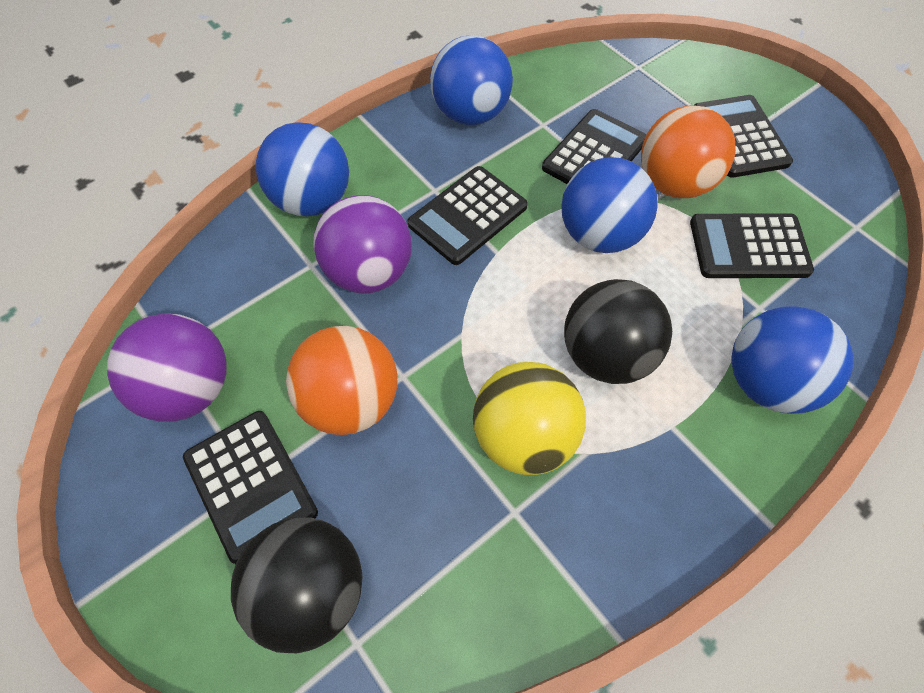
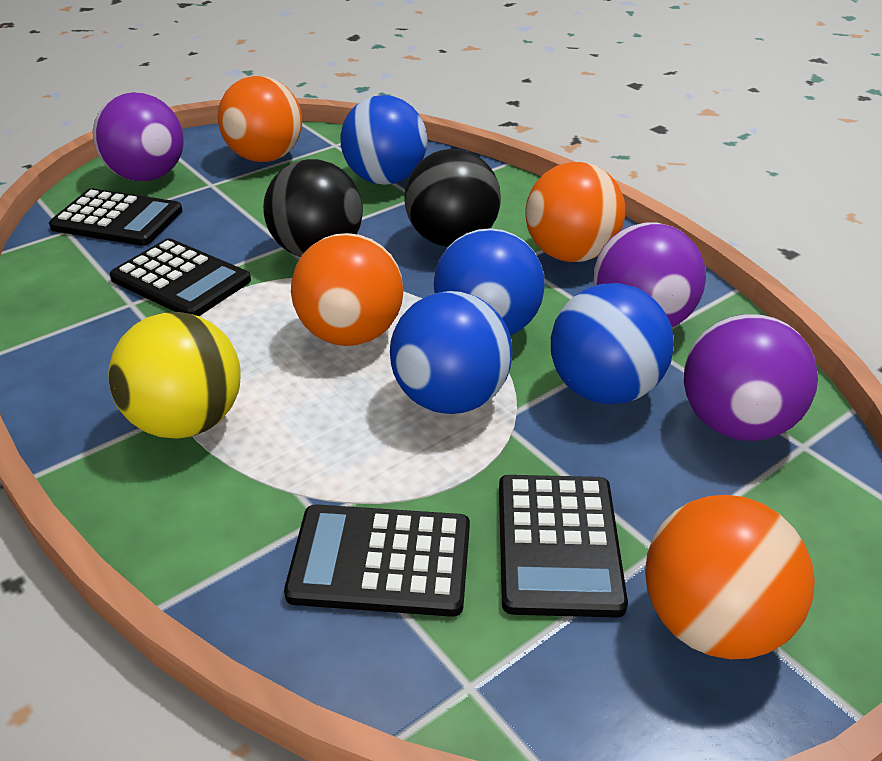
black calculator: [183,411,318,564] [408,166,528,265] [542,109,646,184] [690,213,814,278] [695,95,793,178] = 5 -> [49,189,183,246] [110,238,251,316] [284,504,470,617] [499,475,628,618] = 4
orange ball: [286,326,397,435] [641,105,736,198] = 2 -> [218,76,302,162] [291,233,403,346] [525,162,625,262] [645,495,815,659] = 4
purple ball: [107,314,227,422] [313,195,412,294] = 2 -> [93,92,184,181] [593,222,706,327] [684,314,818,441] = 3

